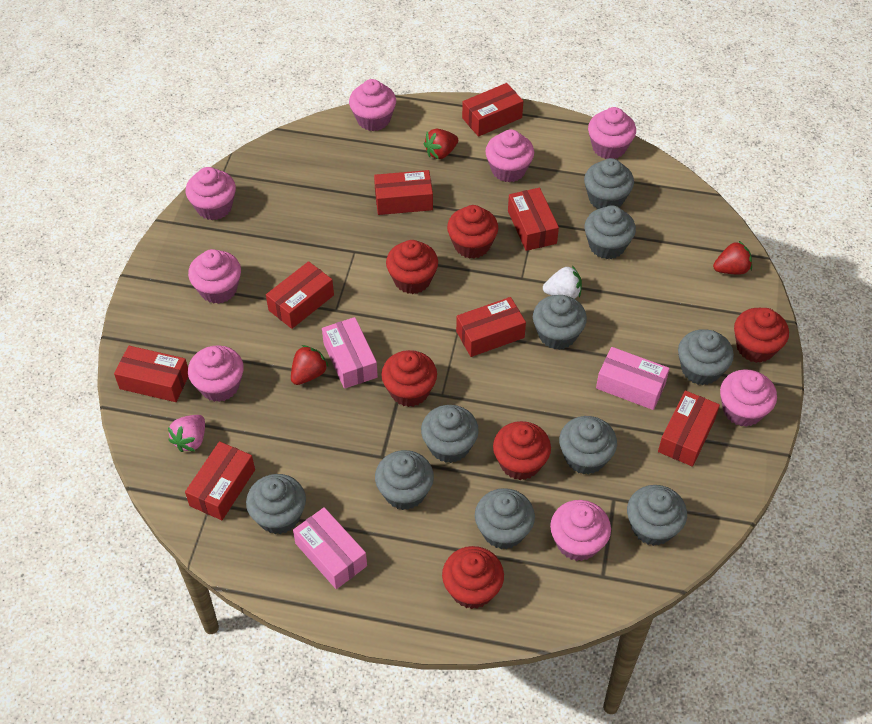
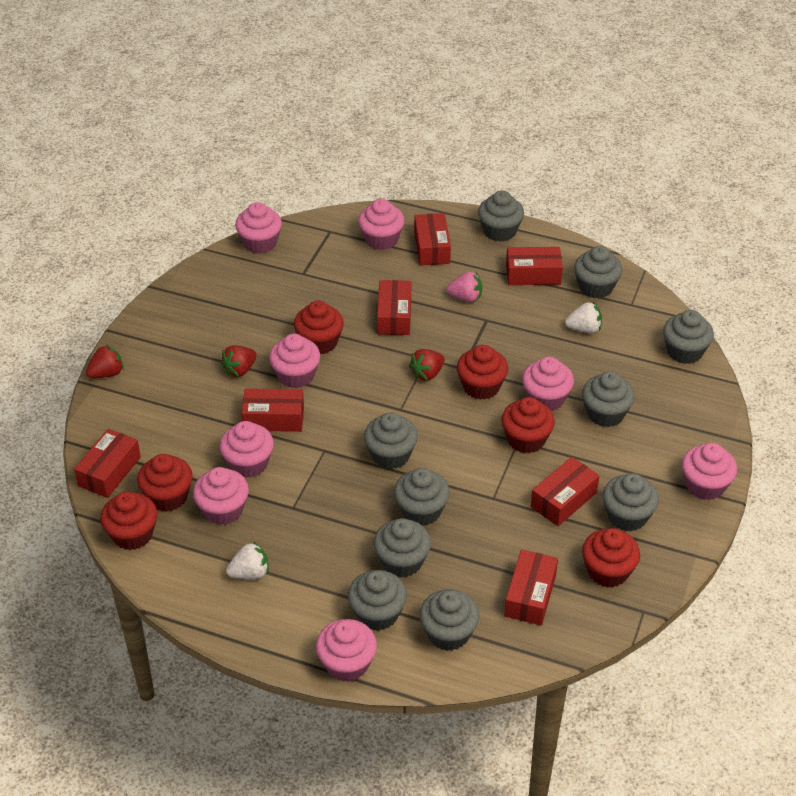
pink box: [293,507,367,589] [322,317,378,389] [596,347,670,410] = 3 -> none = 0
red box: [114,346,188,402] [185,441,255,520] [266,261,334,329] [374,170,433,215] [456,297,526,357] [462,83,523,137] [508,188,559,251] [658,390,720,467] = 8 -> [74,429,141,498] [242,388,304,432] [377,280,411,335] [414,213,451,266] [504,550,558,625] [506,247,563,285] [531,457,599,526] = 7
white strawberry: [543,266,582,299] = 1 -> [226,541,269,579] [565,302,602,333] = 2

